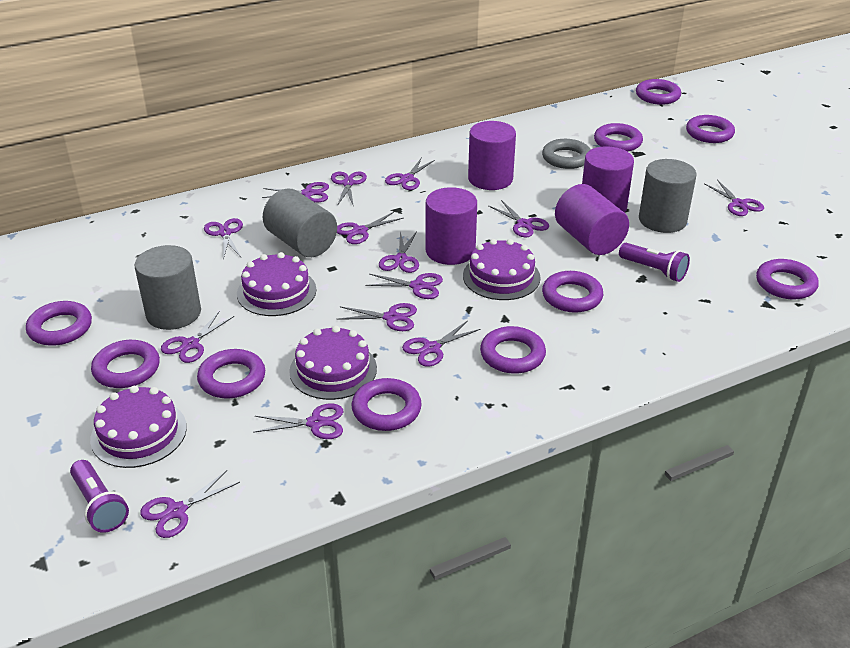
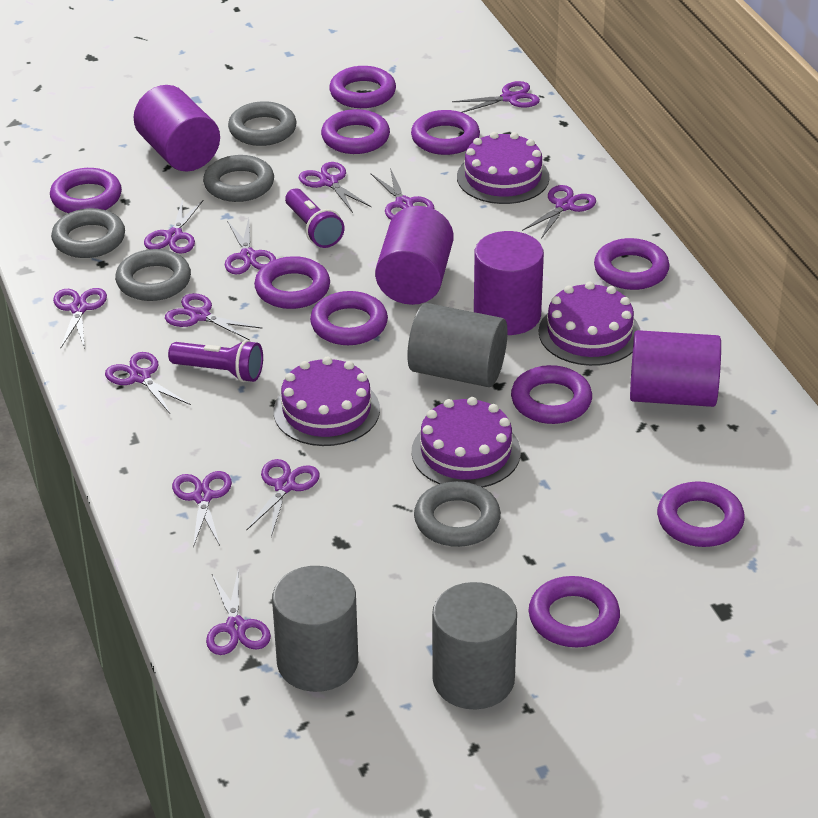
grey ring: [542,139,591,169] = 1 -> [51,208,125,258] [115,249,191,301] [203,155,274,202] [228,101,297,146] [414,481,501,547] = 5
purple scissors: [140,470,240,538] [161,311,234,363] [204,218,243,260] [253,403,343,439] [262,182,329,203] [331,172,367,207] [336,303,417,331] [337,211,404,244] [365,273,443,299] [379,232,419,273] [385,157,435,190] [402,320,480,367] [488,200,549,238] [704,180,764,216] = 14 -> [53,288,107,349] [105,352,191,414] [144,199,204,254] [165,293,263,340] [172,471,232,547] [206,568,271,655] [225,218,276,274] [246,459,319,537] [299,162,372,213] [370,168,434,220] [452,81,540,113] [522,185,596,239] = 12

